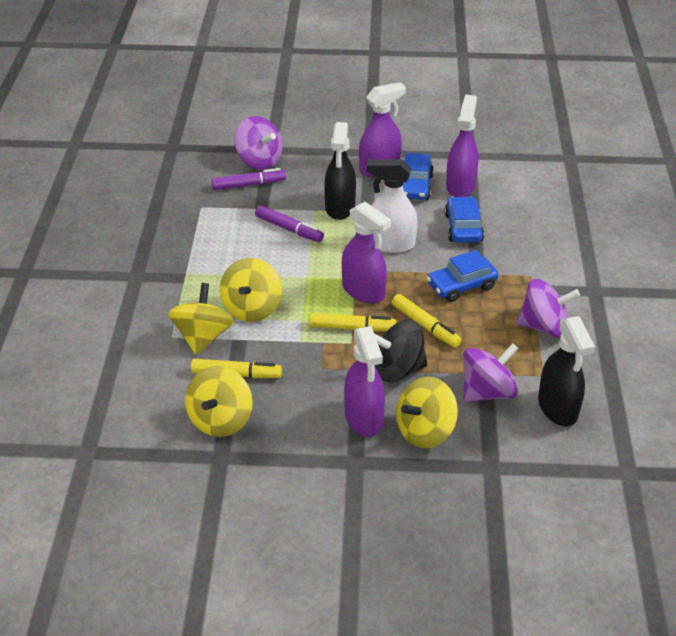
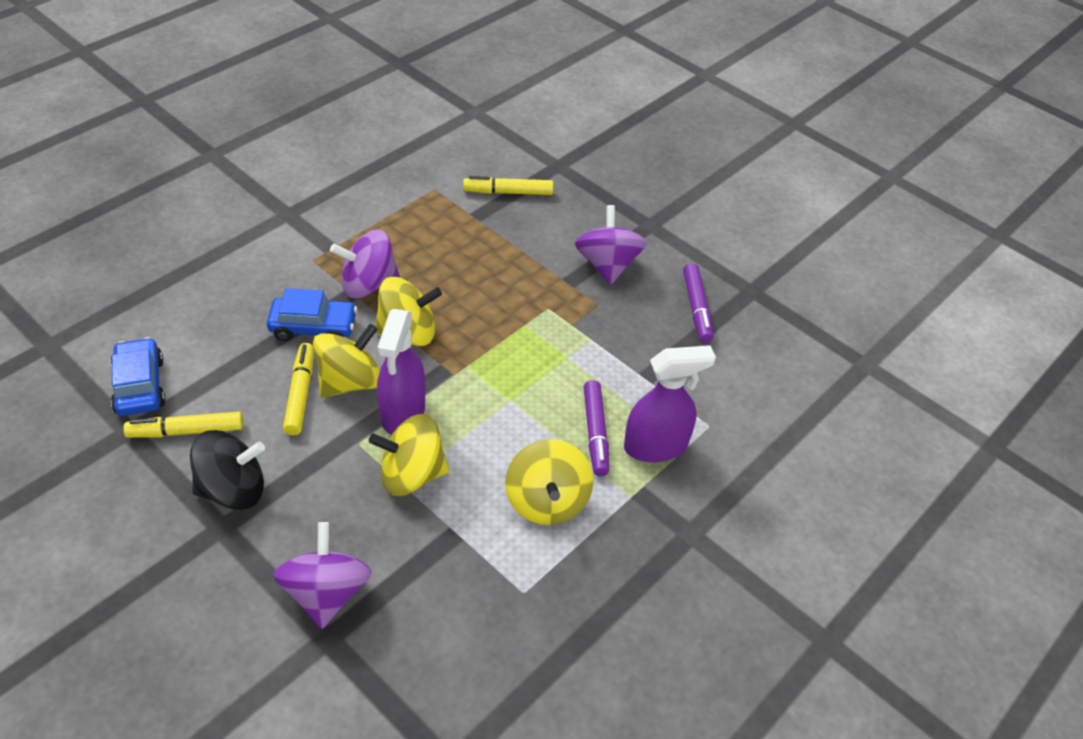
black spray bottle: [324,122,356,220] [538,316,595,426] = 2 -> none = 0
blue car: [403,153,434,200] [427,250,499,302] [445,196,484,243] = 3 -> [111,337,166,416] [267,288,357,341] = 2
purple spray bottle: [342,202,391,304] [344,326,385,437] [359,82,406,177] [446,94,479,197] = 4 -> [377,309,425,435] [624,345,716,462] = 2
white spray bottle: [367,159,418,253] = 1 -> none = 0

